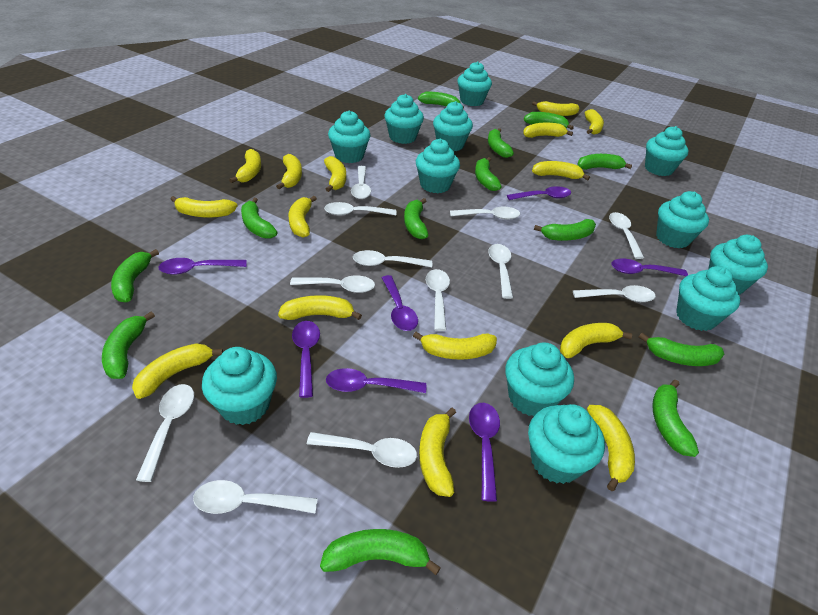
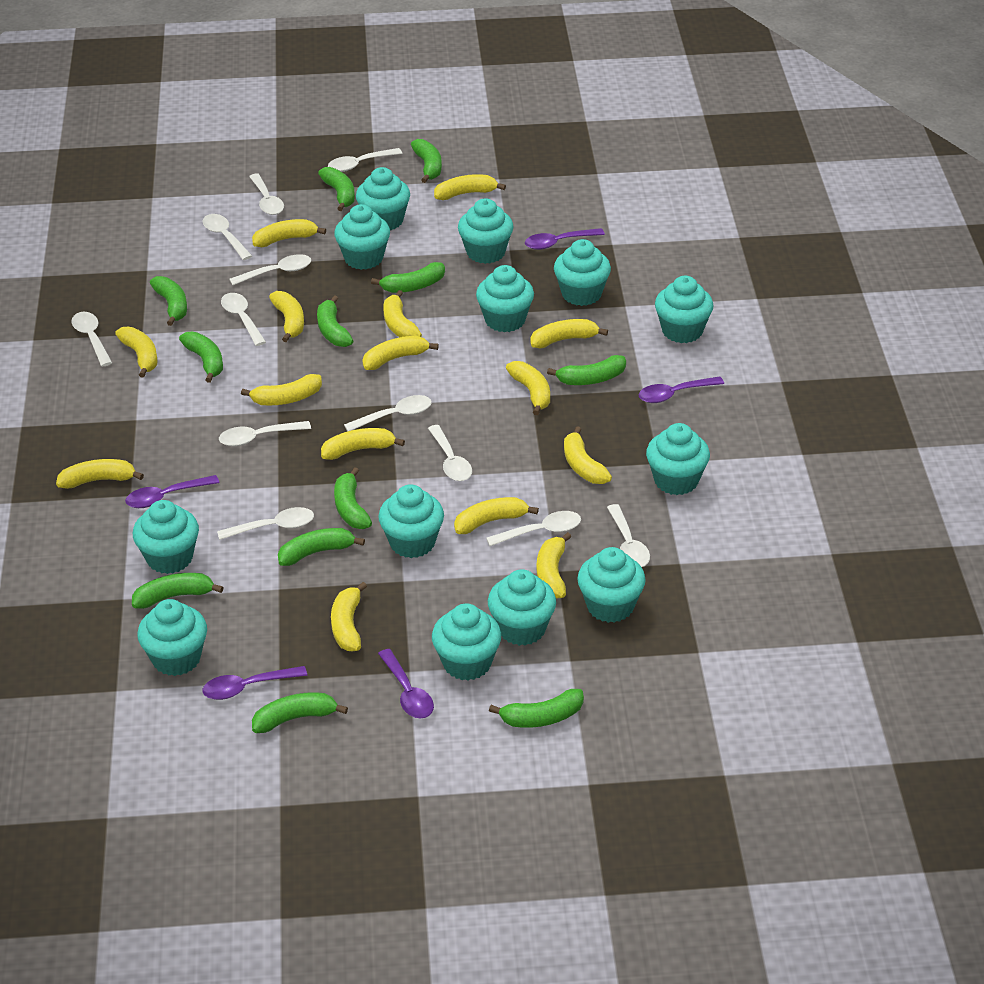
green banana: [102,311,155,379] [111,249,159,303] [241,198,278,239] [320,529,441,575] [404,198,428,239] [418,92,464,109] [475,157,501,191] [488,128,514,158] [524,112,574,130] [534,219,596,241] [577,154,632,170] [639,333,724,366] [652,379,699,457] = 13 -> [132,573,224,609] [150,276,187,326] [179,332,223,383] [252,692,348,733] [278,528,365,566] [317,295,353,347] [318,167,355,211] [334,467,372,529] [371,262,445,293] [411,139,442,183] [489,689,584,728] [547,355,626,385] = 12
purple spoon: [158,258,247,275] [292,321,320,398] [326,368,426,393] [382,275,418,331] [469,403,500,502] [507,186,571,200] [611,258,688,276] = 7 -> [125,475,219,508] [202,666,307,700] [378,649,434,719] [525,228,605,250] [639,376,724,403] = 5
turquoise cupcake: [202,347,277,425] [328,110,371,163] [384,94,424,144] [416,139,460,193] [433,101,473,151] [458,61,492,106] [505,342,574,416] [528,404,605,484] [645,126,688,176] [656,191,709,248] [676,266,740,331] [708,235,768,295] = 12 -> [133,500,199,574] [137,599,207,676] [334,204,390,270] [356,167,410,231] [378,484,444,558] [432,604,501,680] [458,198,514,264] [476,265,534,332] [488,569,556,646] [554,239,611,306] [577,547,646,623] [646,423,710,495] [655,276,713,343] = 13

